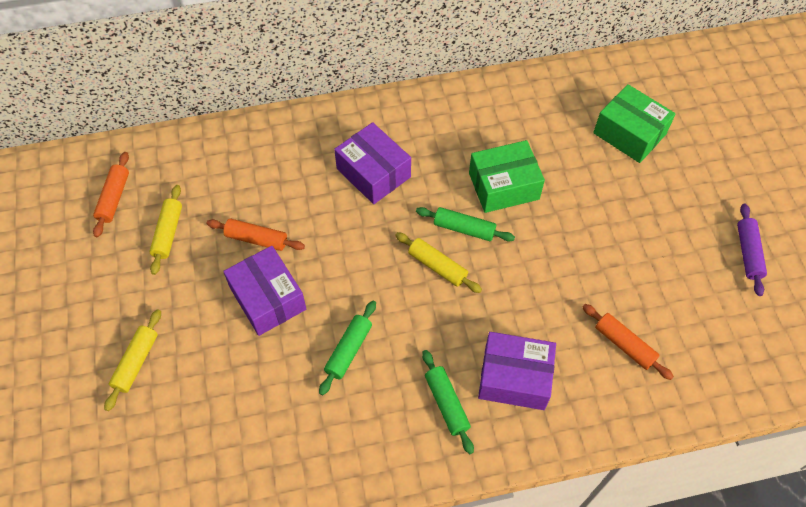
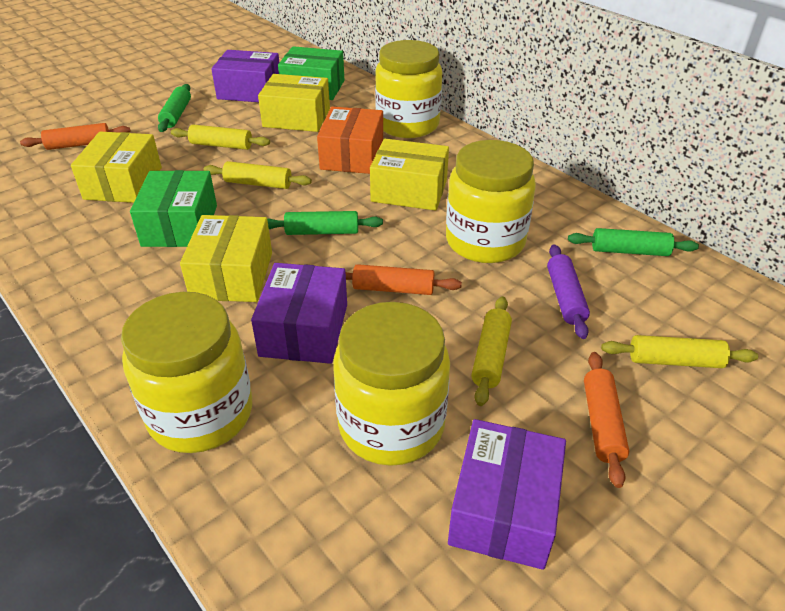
orange box: none = 0 -> [317,107,383,174] = 1
yellow box: none = 0 -> [71,132,162,203] [180,215,272,302] [258,74,330,132] [370,139,449,211] = 4
yellow jar: none = 0 -> [121,292,252,453] [333,302,450,466] [375,40,442,138] [446,140,536,263] = 4
yellow rolling pin: [104,309,161,411] [149,185,182,275] [395,232,482,293] = 3 -> [171,125,270,150] [203,161,312,189] [471,296,512,406] [601,335,758,368] = 4

